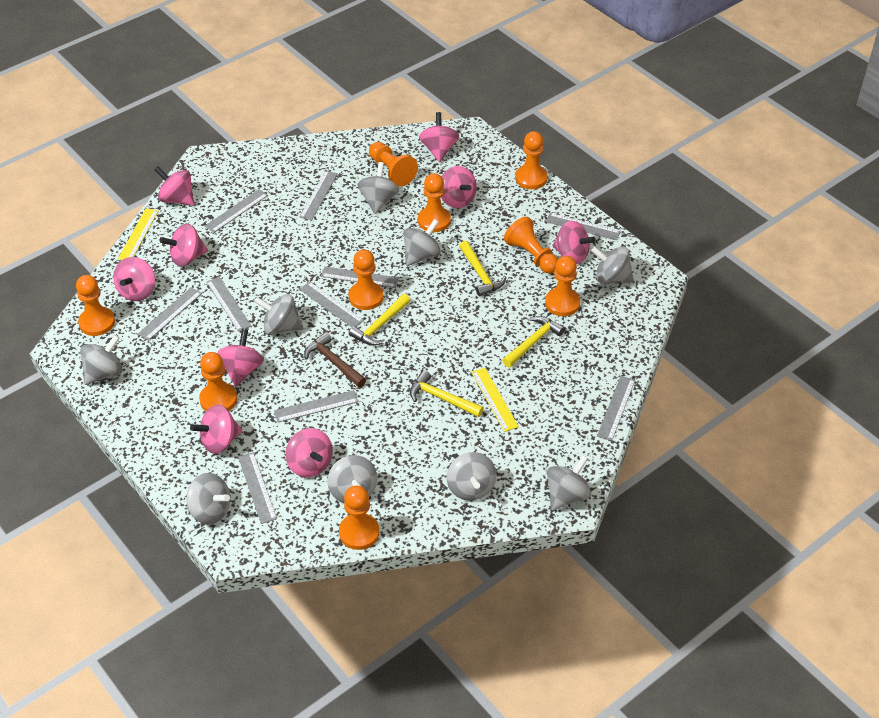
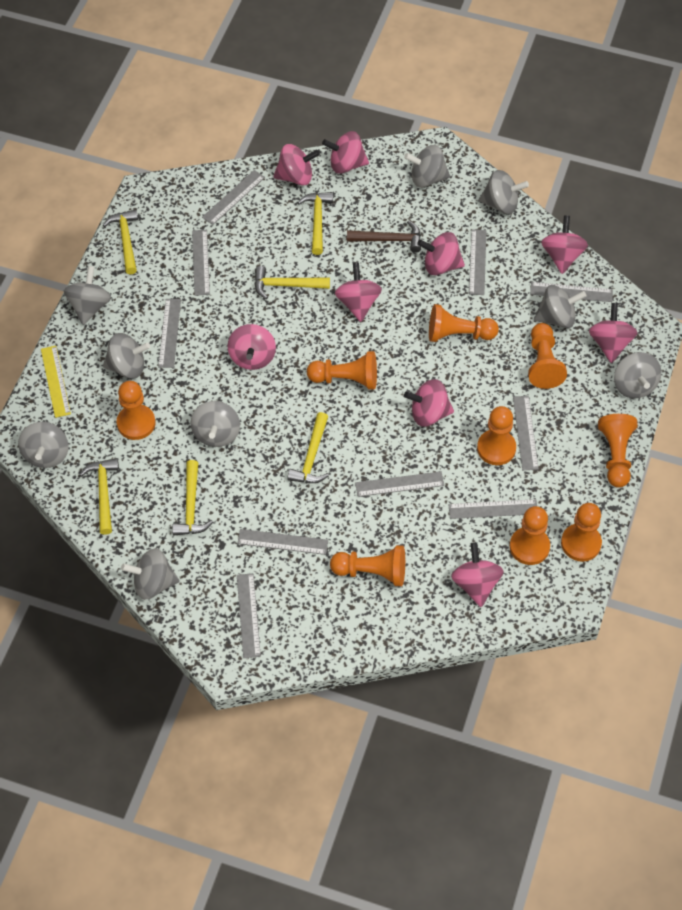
yellow hammer: [349,294,411,346] [410,370,484,417] [459,241,506,296] [502,316,565,367] = 4 -> [79,458,119,535] [103,209,138,274] [172,460,213,535] [255,266,330,299] [287,412,328,483] [297,192,333,255] = 6
yellow ruler: [118,209,158,260] [471,368,519,432] = 2 -> [41,346,71,418] = 1

